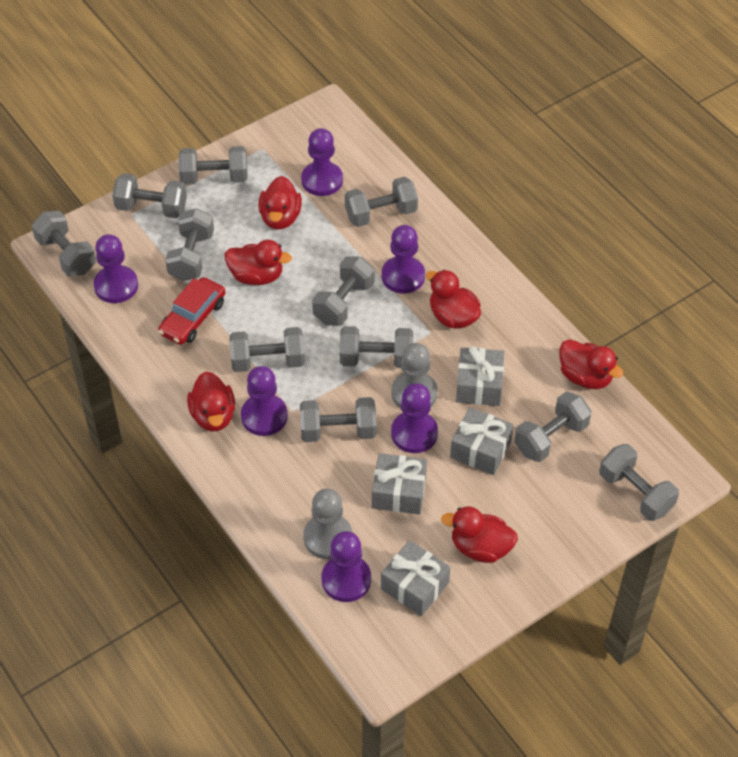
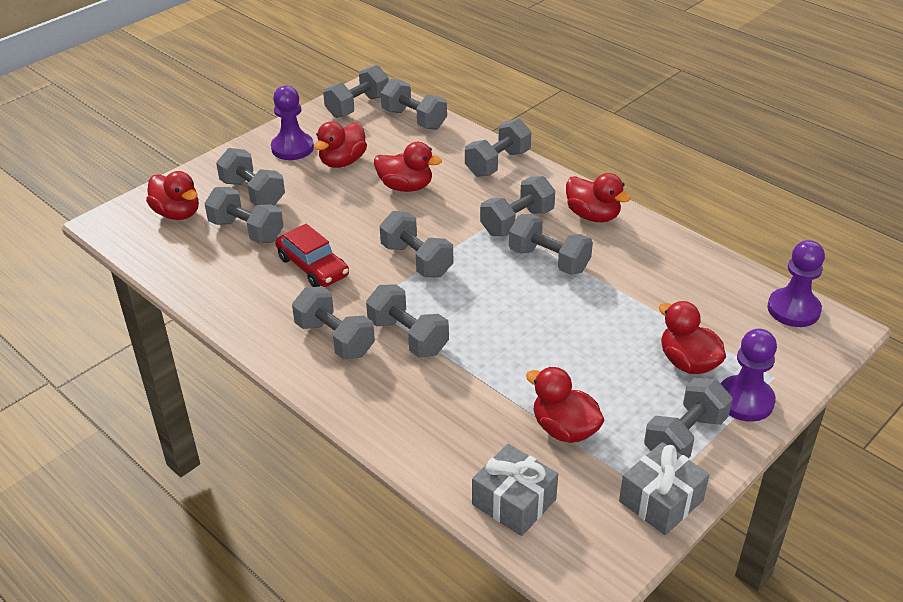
grey gift: [372,453,427,515] [381,540,450,616] [450,407,513,475] [456,346,504,406] = 4 -> [472,444,558,536] [619,442,710,535] = 2
grey pawn: [303,489,353,559] [391,343,437,408] = 2 -> none = 0
purple pawn: [94,234,138,303] [241,366,288,436] [301,128,343,196] [322,531,371,602] [382,225,425,294] [391,383,438,453] = 6 -> [271,86,314,160] [720,329,777,422] [767,240,825,327] = 3

